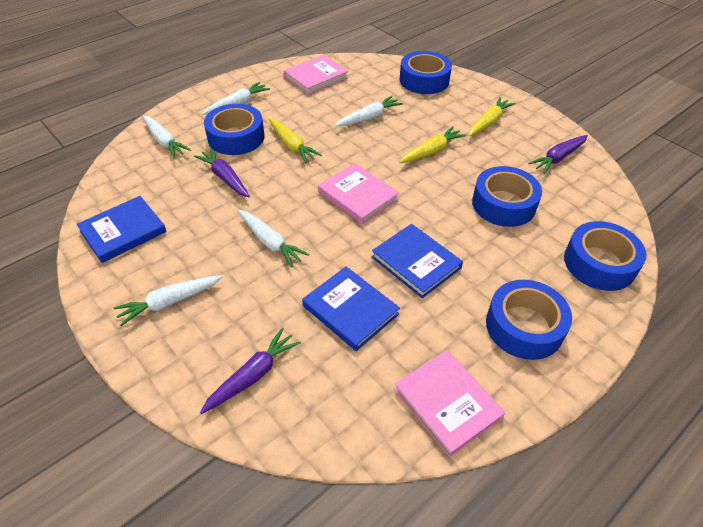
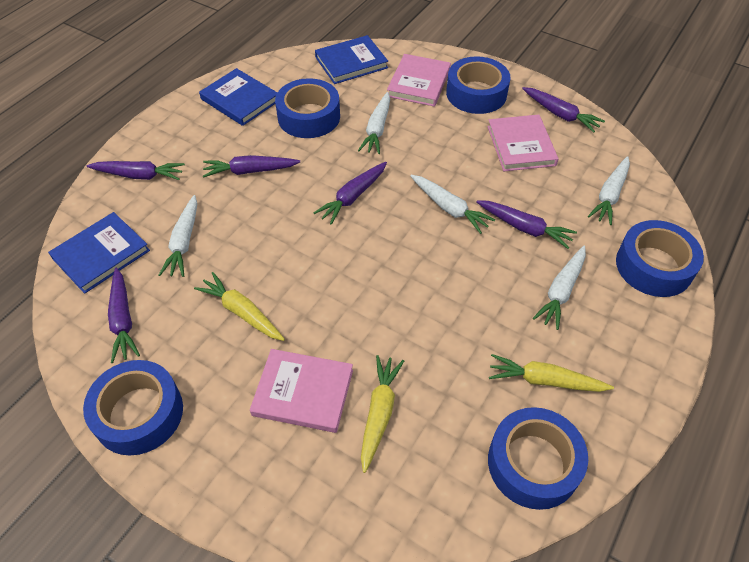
purple carrot: [194,148,250,197] [200,328,301,414] [528,135,588,174] = 3 -> [87,161,185,180] [108,268,140,363] [203,155,300,178] [313,162,387,225] [476,200,577,249] [522,87,605,133] = 6

